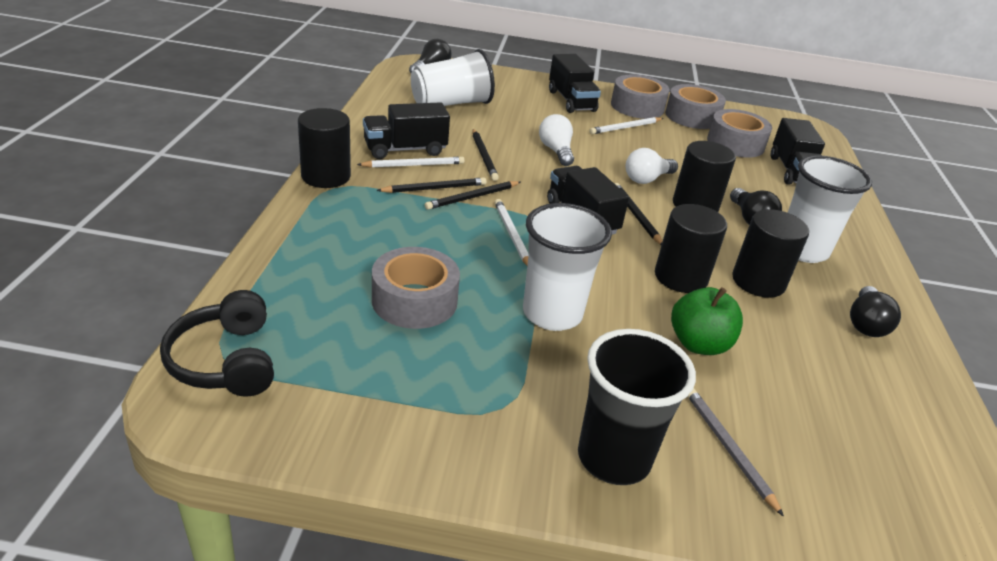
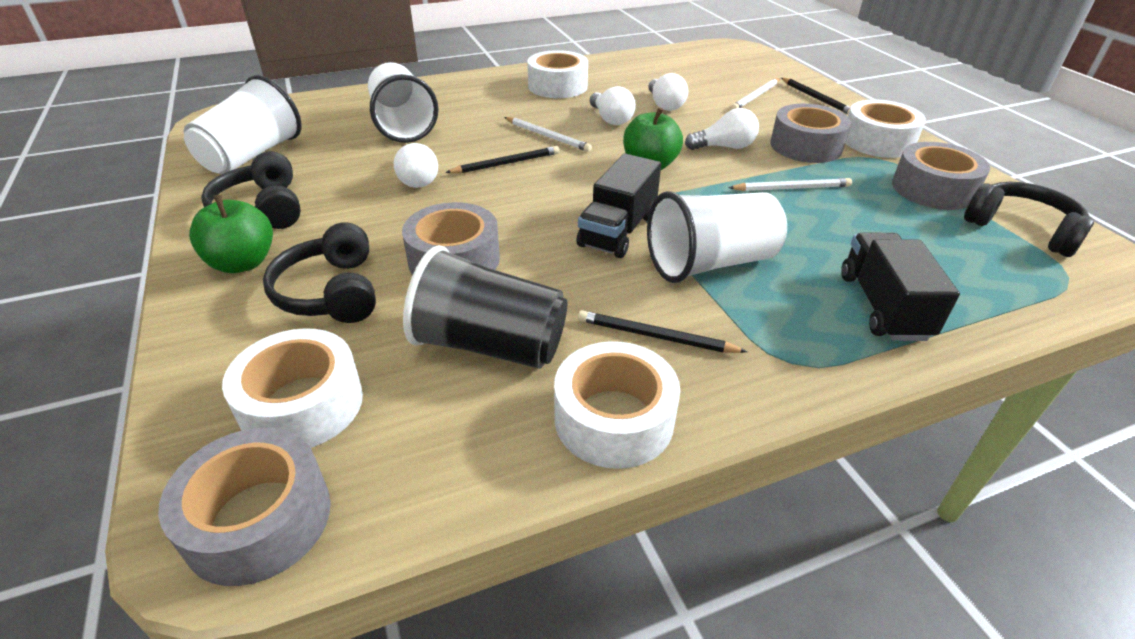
black cylinder: [298,108,351,188] [655,204,727,293] [673,141,736,212] [732,209,809,298] = 4 -> none = 0
black headphones: [160,290,274,397] = 1 -> [201,151,301,229] [263,222,376,323] [964,182,1094,257] = 3
black light bulb: [409,39,451,73] [730,188,782,225] [850,286,901,337] = 3 -> none = 0
black pencil: [377,177,487,193] [425,181,520,210] [473,129,499,181] [615,183,663,245] = 4 -> [445,146,560,173] [578,310,747,353] [781,78,851,114] = 3
black truck: [363,102,450,159] [547,166,629,235] [549,54,601,113] [771,118,825,185] = 4 -> [576,154,661,258] [841,233,960,341] = 2
green apple: [671,287,743,355] = 1 -> [189,195,273,273] [623,107,683,170] = 2
grey pencil: [688,388,784,517] = 1 -> none = 0
white light bulb: [539,114,574,166] [625,148,678,184] = 2 -> [394,143,438,188] [590,86,636,125] [648,73,688,111] [685,108,759,150] = 4
white tape: none = 0 -> [222,328,363,448] [527,50,588,98] [554,341,680,469] [845,99,926,158] = 4

